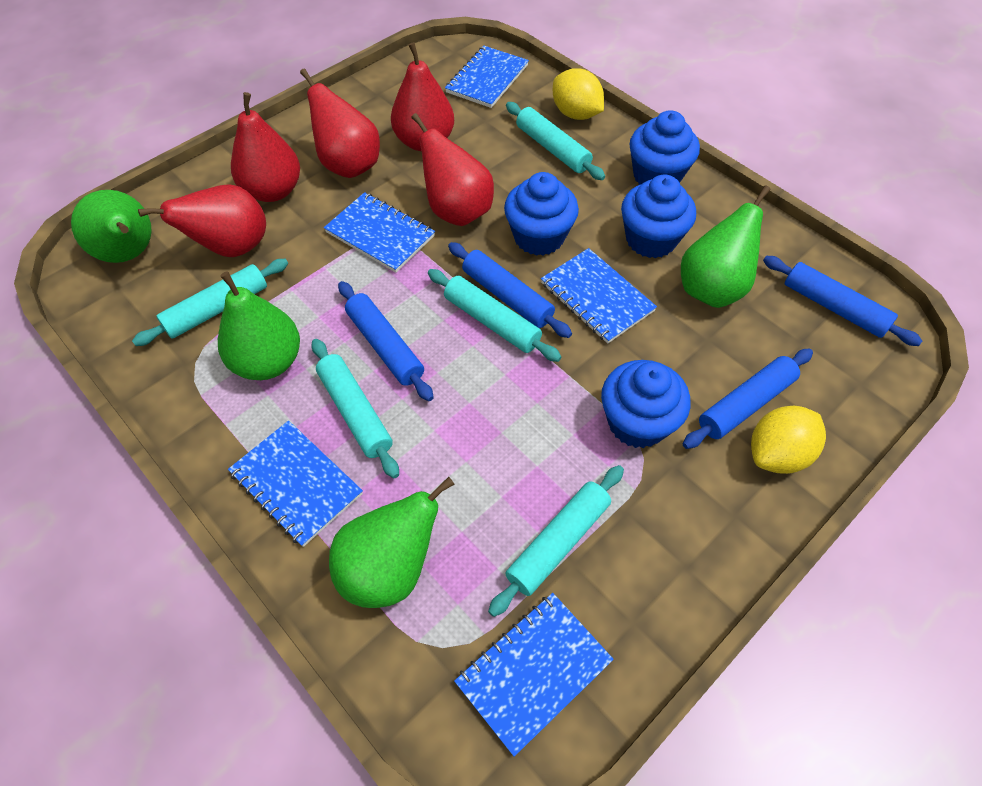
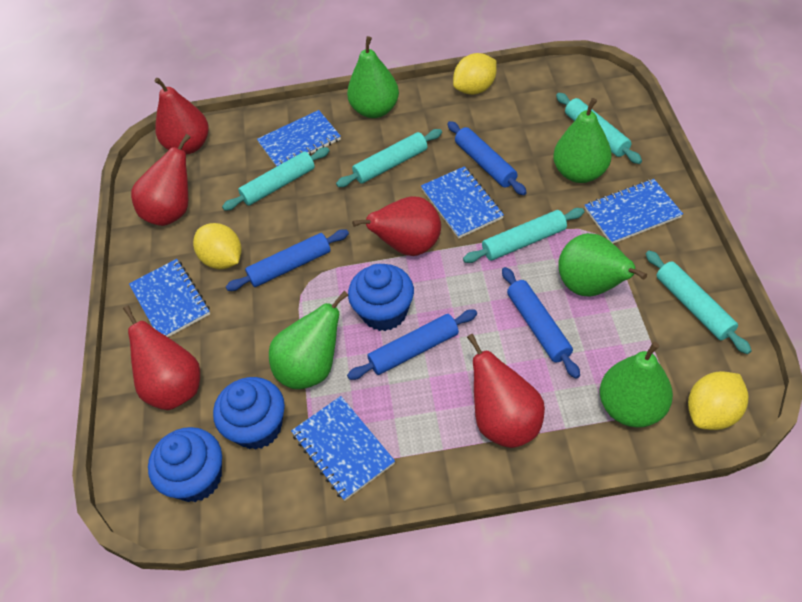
blue cupcake: [504,172,579,256] [601,360,691,448] [621,174,696,258] [629,110,700,185] = 4 -> [148,427,222,502] [213,377,285,450] [348,264,414,331] = 3
green pear: [71,190,152,263] [218,271,300,380] [329,477,455,608] [681,185,770,308] = 4 -> [269,291,349,389] [347,36,399,118] [553,98,612,183] [558,233,647,297] [600,342,673,428] = 5
yellow lemon: [553,68,604,120] [751,406,826,474] = 2 -> [193,223,242,269] [453,53,497,95] [688,371,748,430] = 3

